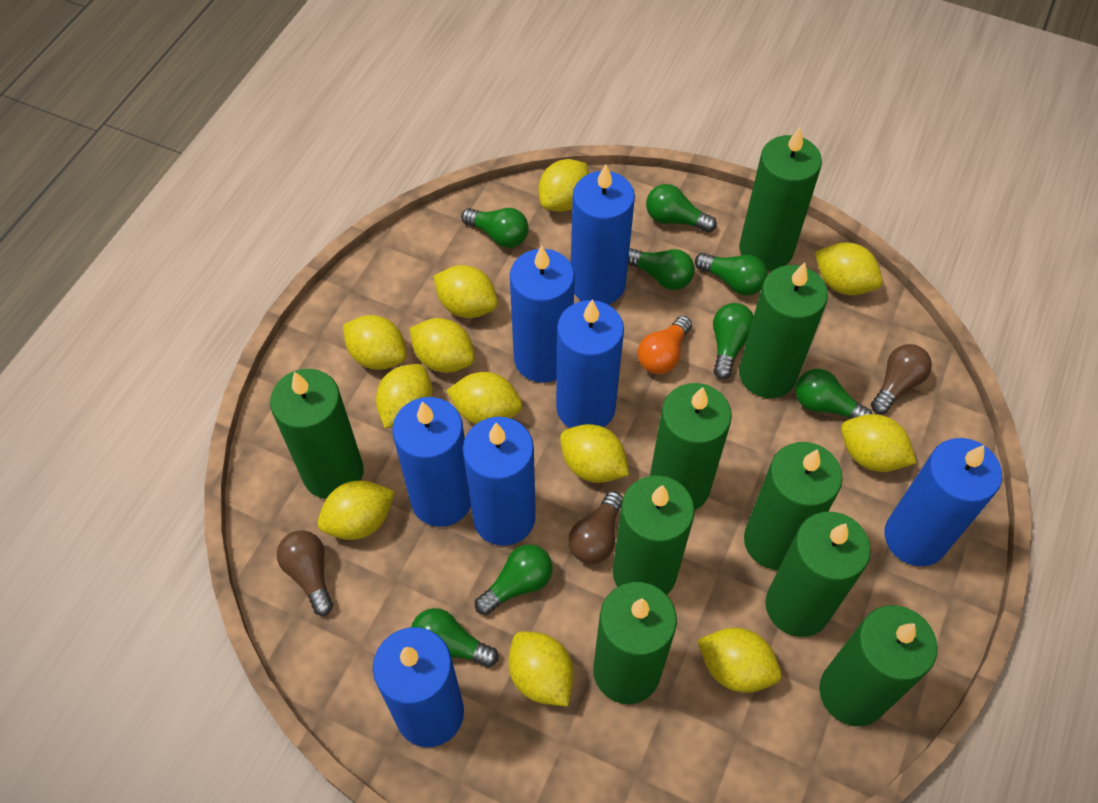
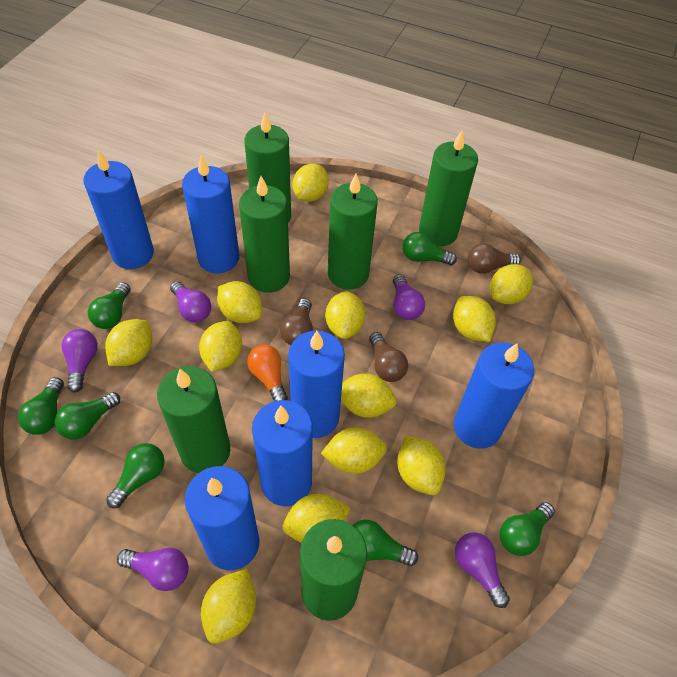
blue candle: [373,627,464,747] [392,397,471,527] [463,417,536,546] [510,246,575,383] [556,299,624,428] [571,164,635,304] [884,438,1002,566] = 7 -> [84,150,154,269] [182,155,239,273] [185,466,260,570] [252,400,313,506] [288,331,345,438] [454,343,534,449] = 6
green candle: [270,369,364,499] [594,582,677,704] [613,475,695,595] [650,383,732,510] [739,126,822,271] [739,262,828,398] [744,442,843,570] [765,512,871,637] [819,605,938,726] = 9 -> [157,366,230,473] [239,176,290,293] [244,113,291,223] [300,519,367,621] [328,174,378,290] [419,130,478,246] = 6
green light bulb: [411,608,498,667] [461,208,529,248] [475,544,553,615] [628,248,695,290] [646,184,717,233] [695,253,768,295] [713,303,754,379] [795,369,872,419] = 8 -> [18,377,64,435] [55,392,120,440] [88,282,131,329] [106,443,165,508] [353,520,418,566] [403,232,457,266] [500,502,555,556] = 7
purple light bulb: none = 0 -> [61,329,98,393] [117,548,189,591] [170,281,211,323] [393,274,425,320] [455,532,510,608] = 5

